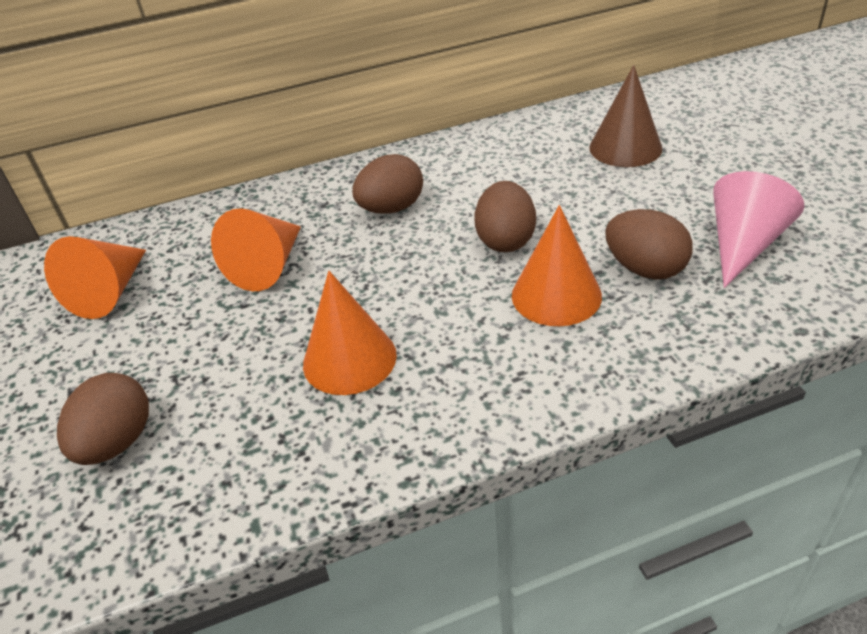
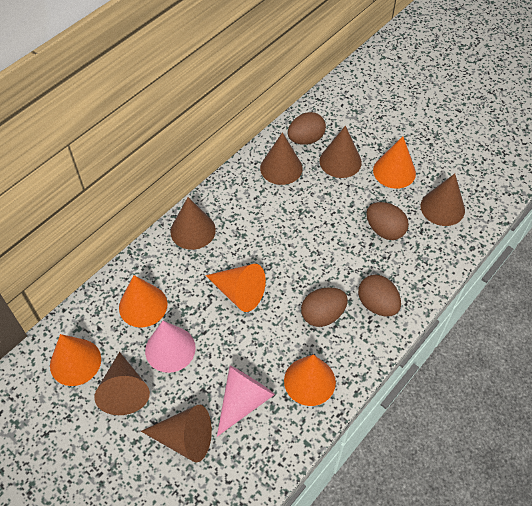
brown cone: [589,65,663,167] = 1 -> [94,352,150,415] [141,405,212,463] [170,197,216,250] [260,132,303,185] [319,126,362,178] [420,174,465,226] = 6
orange cone: [44,236,146,319] [211,208,301,291] [303,271,397,395] [512,205,602,326] = 4 -> [50,334,101,386] [119,275,167,327] [205,264,266,312] [284,354,336,406] [373,136,416,189] = 5
pink cone: [713,171,804,288] = 1 -> [145,321,196,373] [217,366,275,437] = 2

